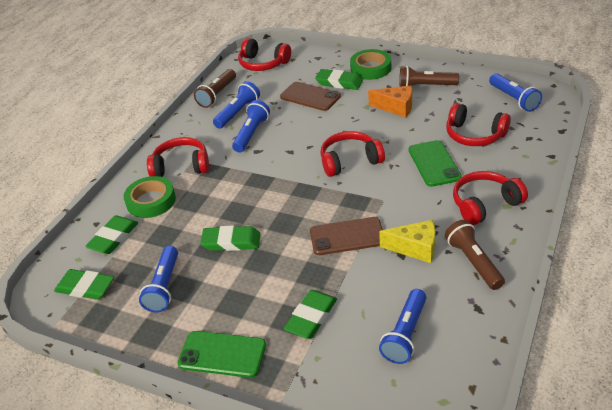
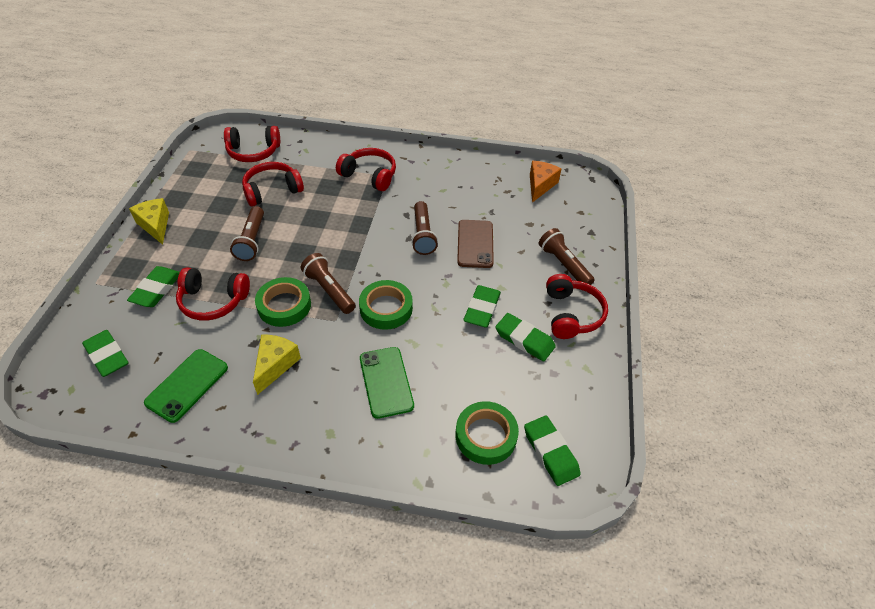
blue flashlight: [139,246,178,313] [213,81,260,129] [232,100,270,152] [379,289,426,364] [489,73,542,112] = 5 -> none = 0
brown flashlight: [194,69,236,108] [399,66,459,87] [445,220,505,290] = 3 -> [230,206,264,261] [301,253,355,314] [411,201,438,255] [539,228,595,285] = 4
brown phone: [280,82,341,111] [310,217,383,255] = 2 -> [457,220,494,268] = 1
green tape: [124,176,176,218] [350,49,391,80] = 2 -> [255,277,311,327] [359,280,413,330] [456,401,519,465] = 3
yellow cheese: [379,220,435,263] = 1 -> [129,198,169,245] [253,334,301,395] = 2

